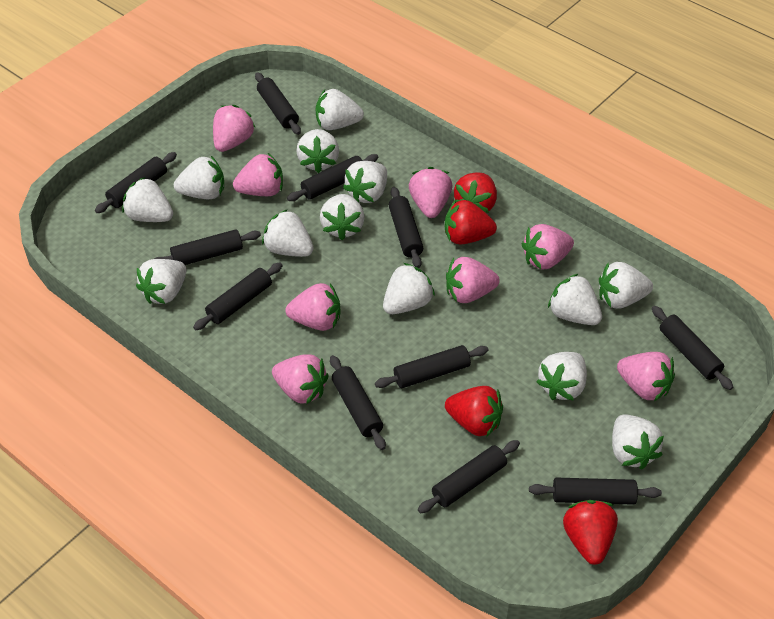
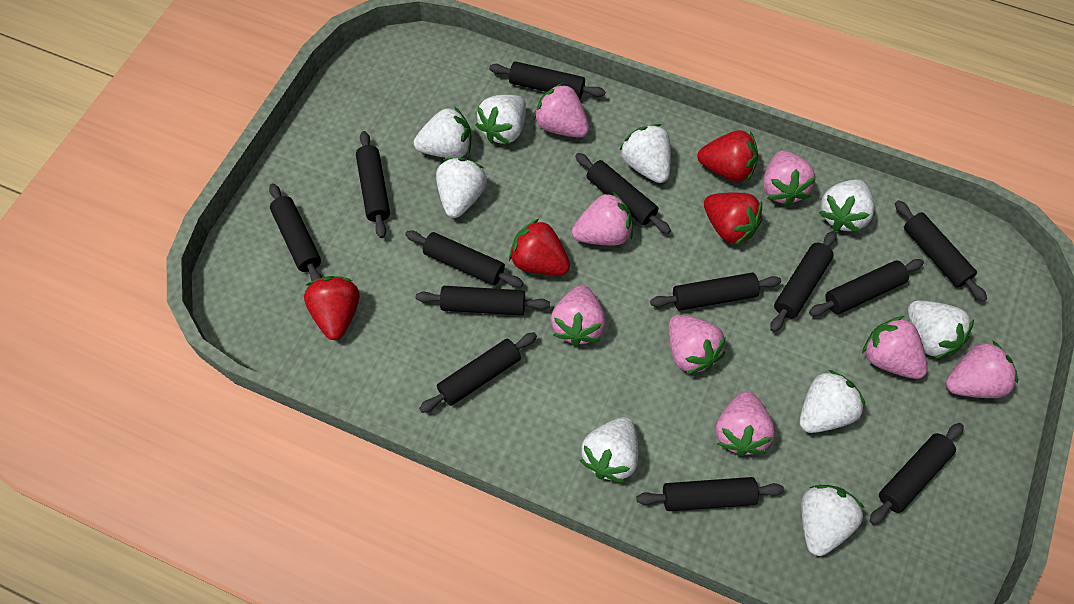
black rolling pin: [95,152,177,213] [154,229,261,265] [193,263,283,330] [255,72,301,135] [287,154,378,201] [330,355,386,450] [375,345,489,388] [389,187,423,268] [418,440,520,513] [529,478,662,505] [652,306,733,390] = 11 -> [269,183,322,281] [356,131,390,238] [405,230,523,287] [416,286,550,315] [419,332,537,413] [489,61,606,99] [575,153,671,234] [636,477,784,511] [650,273,781,311] [770,231,836,332] [809,259,924,316] [870,423,964,525] [895,200,987,301] = 13
white strawberry: [122,177,173,222] [136,259,187,304] [174,156,224,199] [262,209,314,257] [296,129,339,173] [315,89,364,130] [320,194,365,240] [343,161,387,203] [383,263,435,314] [536,352,587,401] [548,274,602,325] [599,262,653,309] [612,414,664,470] = 13 -> [414,106,471,158] [436,158,487,218] [476,95,526,144] [580,417,638,483] [620,124,671,183] [800,370,866,433] [802,485,864,556] [819,180,874,233] [908,300,974,359] = 9

